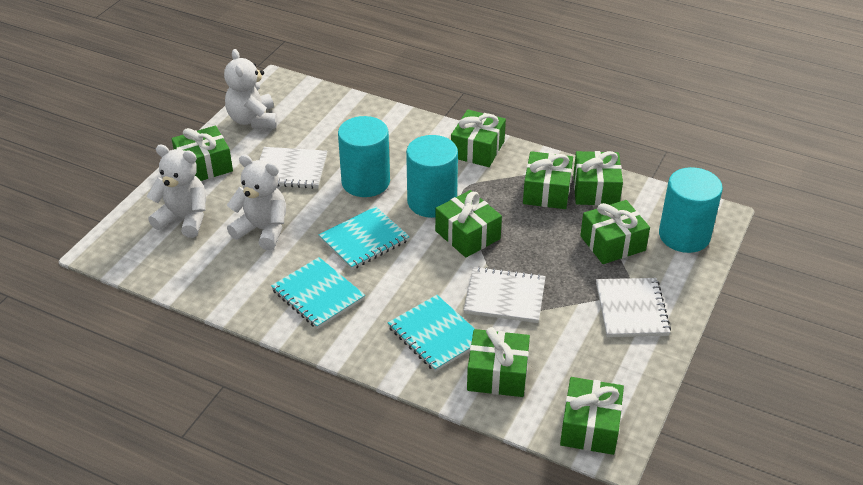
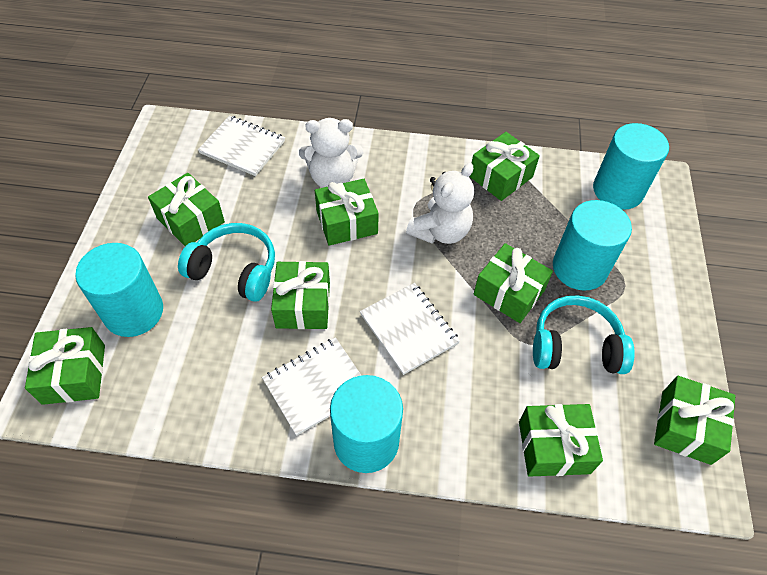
turquoise cylinder: [338,116,390,197] [406,135,458,218] [659,167,723,253] = 3 -> [75,243,163,337] [330,375,403,473] [553,200,632,291] [593,123,669,210] = 4
turquoise headphones: none = 0 -> [178,223,275,302] [533,296,635,374] = 2
turquoise notebook: [271,257,365,329] [319,206,410,270] [388,295,475,372] = 3 -> none = 0
white teddy bear: [147,144,206,238] [224,49,277,128] [227,155,286,250] = 3 -> [299,118,363,188] [406,163,474,244] = 2

